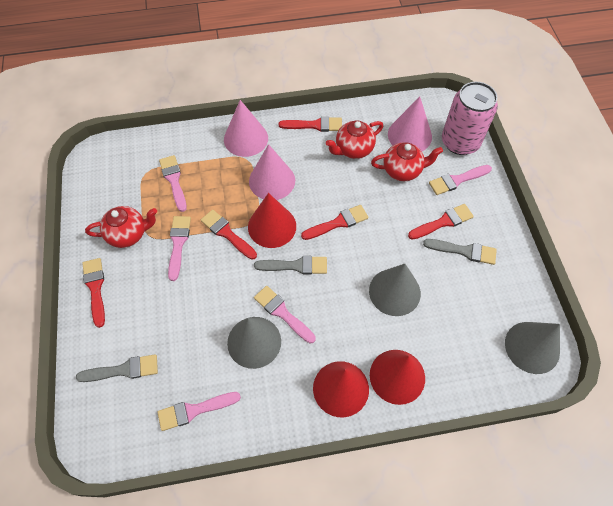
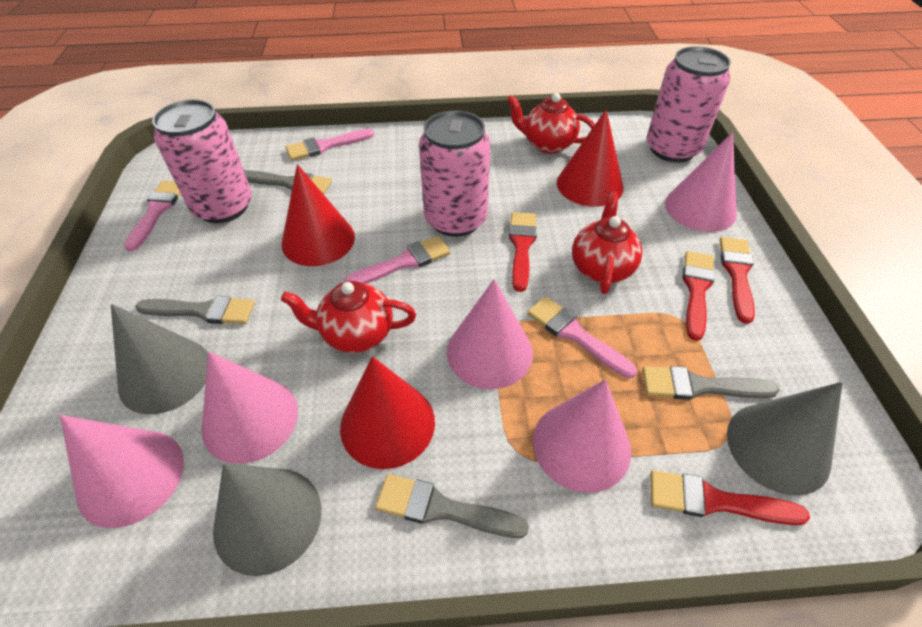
grey brush: [76,354,158,382] [254,256,327,274] [423,239,497,265] = 3 -> [135,296,255,324] [244,170,332,194] [375,474,529,538] [642,366,779,400] = 4
pink brush: [157,392,241,431] [159,155,187,212] [168,216,191,281] [254,286,316,344] [429,165,492,195] = 5 -> [124,181,180,251] [285,129,374,161] [344,236,451,284] [527,296,637,378] = 4
pink can: [442,82,498,155] = 1 -> [152,99,252,223] [419,111,490,237] [647,46,731,163] = 3
pink cone: [224,100,268,157] [249,144,295,200] [388,97,432,152] = 3 -> [60,415,184,528] [202,351,298,464] [447,279,533,389] [533,379,631,493] [665,132,737,232] = 5
red brush: [82,258,105,328] [201,210,257,260] [279,116,342,132] [301,205,368,240] [408,204,474,240] = 5 -> [509,212,537,292] [650,470,810,525] [683,251,715,341] [720,237,755,324] = 4

